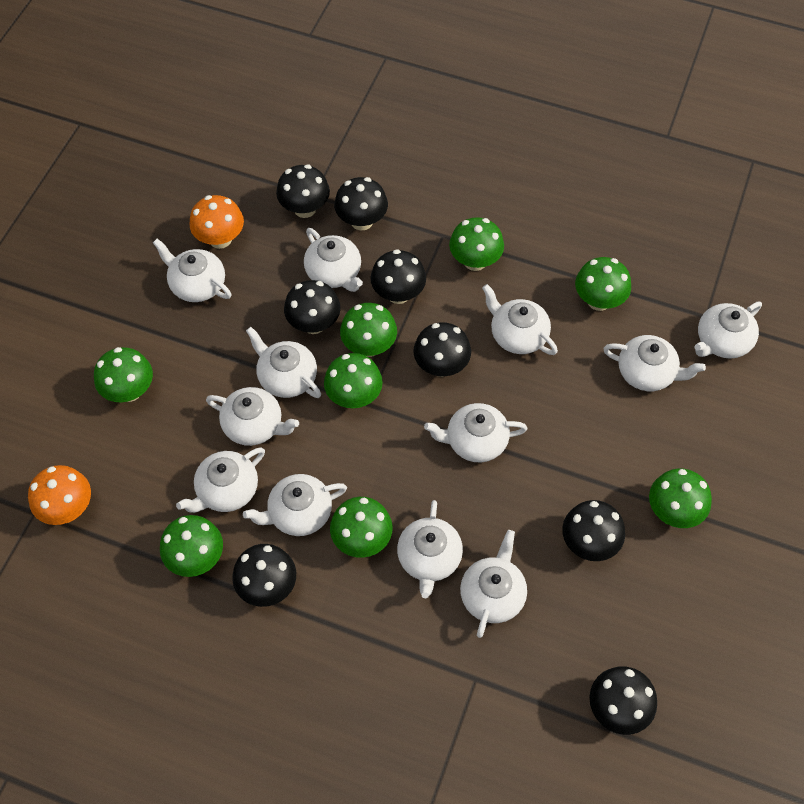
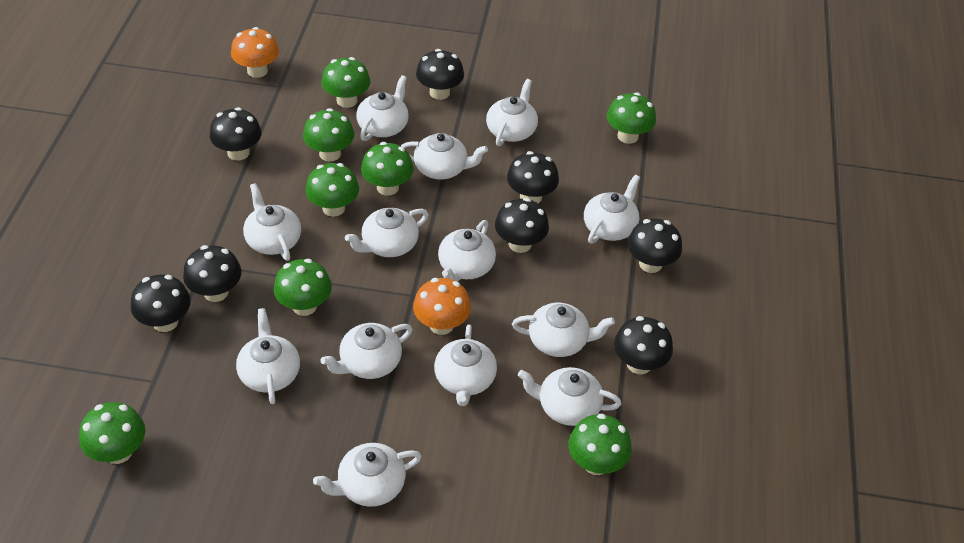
white teapot: [153,239,231,302] [176,447,265,513] [206,387,299,446] [243,474,347,536] [246,327,321,398] [304,228,363,292] [397,500,463,598] [424,403,527,462] [460,530,527,638] [482,284,558,355] [603,335,706,391] [694,302,762,359] = 12 -> [236,308,300,404] [243,183,301,261] [313,443,421,507] [321,323,412,379] [345,208,428,257] [356,75,409,141] [401,133,488,180] [434,324,497,406] [438,220,496,282] [486,79,538,146] [512,303,615,357] [518,367,621,426] [584,175,640,244] = 13

